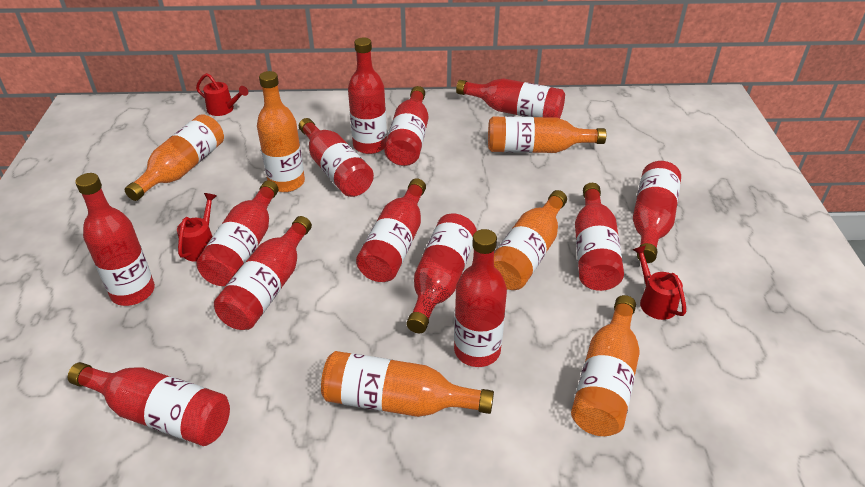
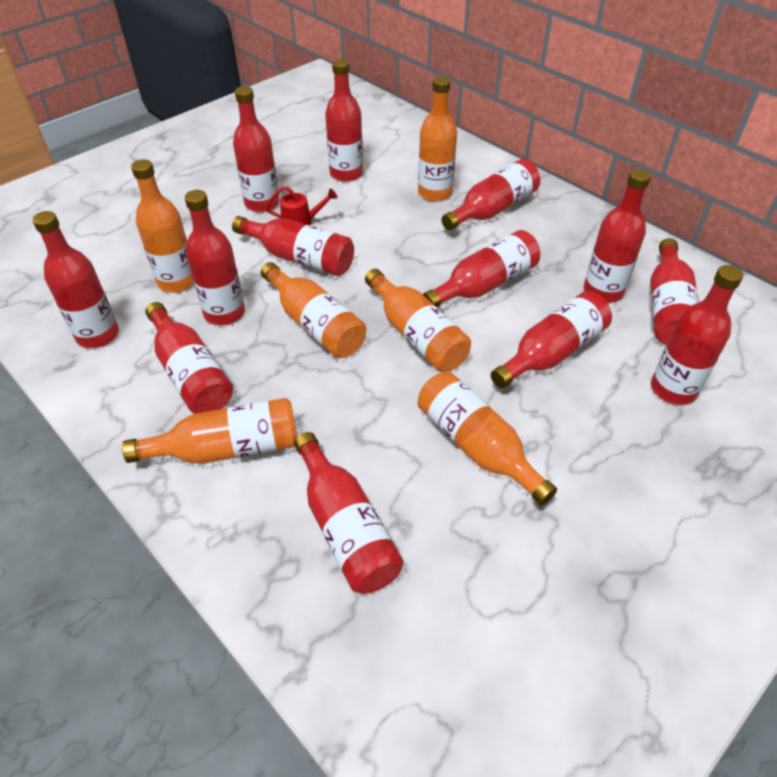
red watering can: [177,193,217,262] [196,73,248,116] [632,245,686,320] = 3 -> [266,186,337,226] = 1

